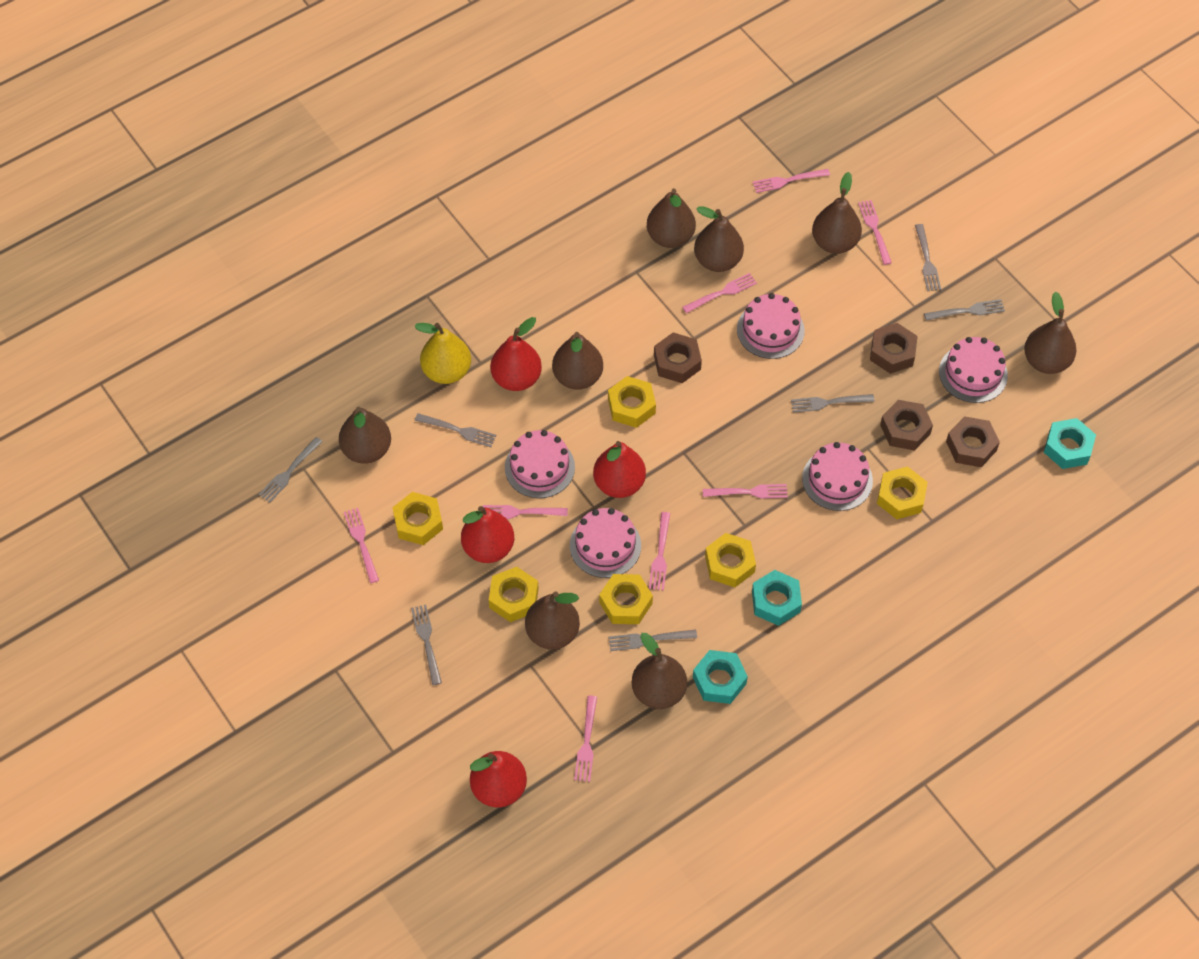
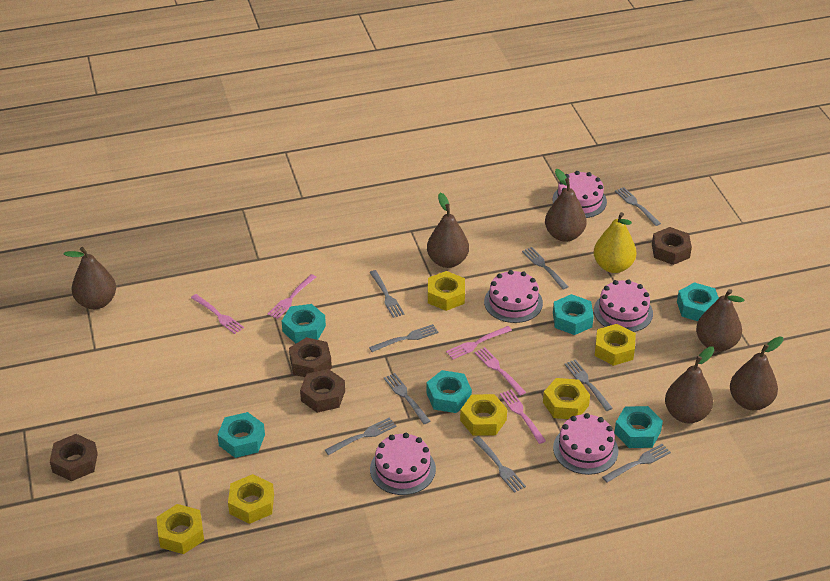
brown pear: [339,407,391,464] [525,591,580,649] [552,332,603,390] [632,633,687,709] [647,188,696,248] [694,206,744,272] [812,172,862,254] [1024,292,1076,374] = 8 -> [64,247,116,309] [427,193,469,268] [545,169,587,242] [665,346,714,423] [696,289,744,352] [730,336,783,410] = 6
grey fork: [259,437,323,502] [411,605,442,685] [415,413,497,447] [609,630,697,651] [791,394,875,413] [915,224,941,291] [924,299,1005,321] = 7 -> [325,417,397,455] [369,270,405,318] [369,324,439,352] [384,373,430,424] [472,436,526,493] [522,247,569,290] [564,359,613,411] [602,444,671,483] [615,187,661,226] = 9
pink fork: [344,508,379,583] [483,505,568,519] [574,696,597,782] [649,512,670,590] [682,273,757,313] [703,484,788,499] [753,169,830,193] [858,200,892,265] = 8 -> [191,294,244,334] [267,274,316,319] [446,326,512,360] [474,347,526,396] [500,390,546,444] = 5
red pear: [461,506,514,563] [470,751,527,807] [490,317,542,391] [593,441,646,498] = 4 -> none = 0
turquoise nut: [693,650,748,704] [752,570,802,626] [1044,418,1096,469] = 3 -> [217,412,265,458] [282,304,326,344] [427,370,472,413] [553,294,594,335] [614,406,663,448] [677,282,719,321] = 6

